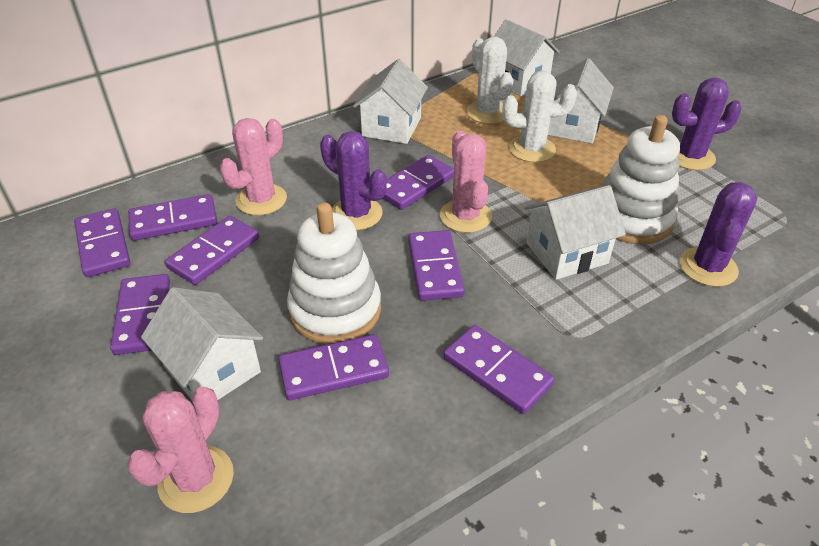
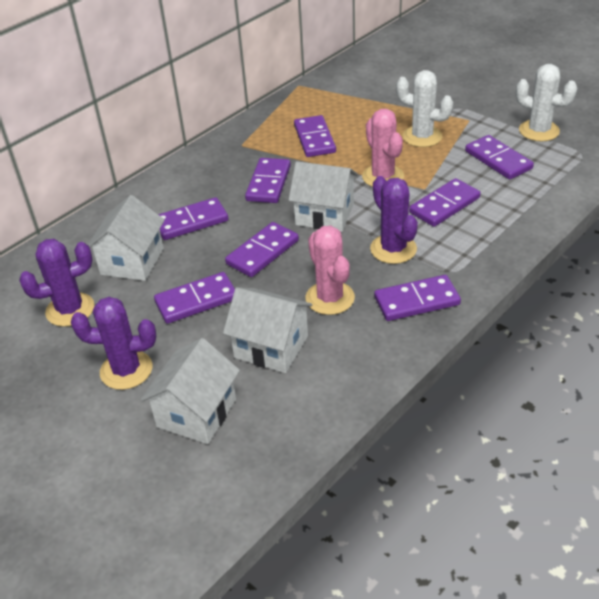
pink cactus: [127,386,234,513] [220,118,287,215] [440,130,492,233] = 3 -> [306,226,355,315] [362,109,404,187] = 2
white house: [141,287,263,400] [353,59,428,144] [494,19,560,96] [524,185,626,280] [548,58,614,144] = 5 -> [88,195,165,281] [140,338,240,444] [223,287,312,373] [288,161,358,232] = 4
white stacking toy: [287,202,381,344] [601,115,680,245] = 2 -> none = 0

